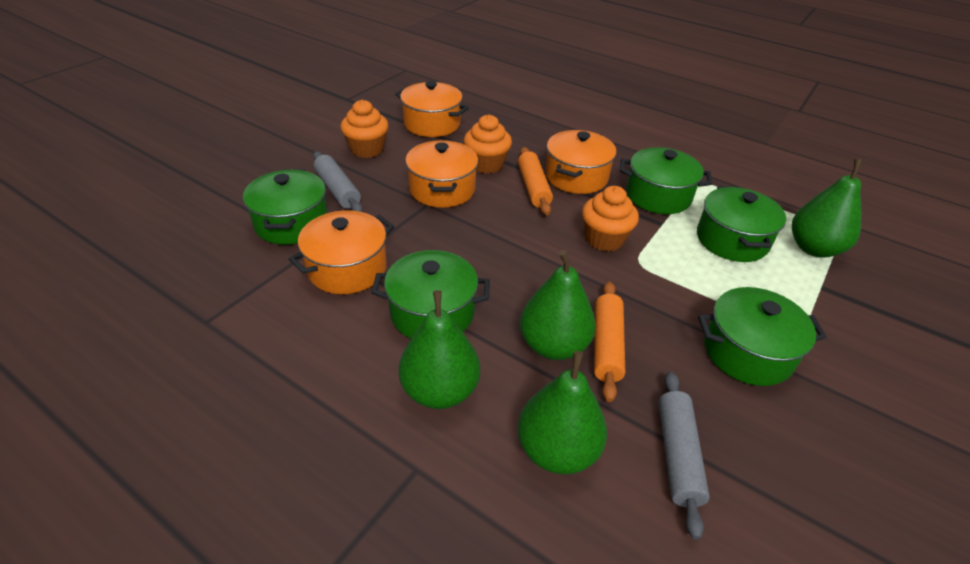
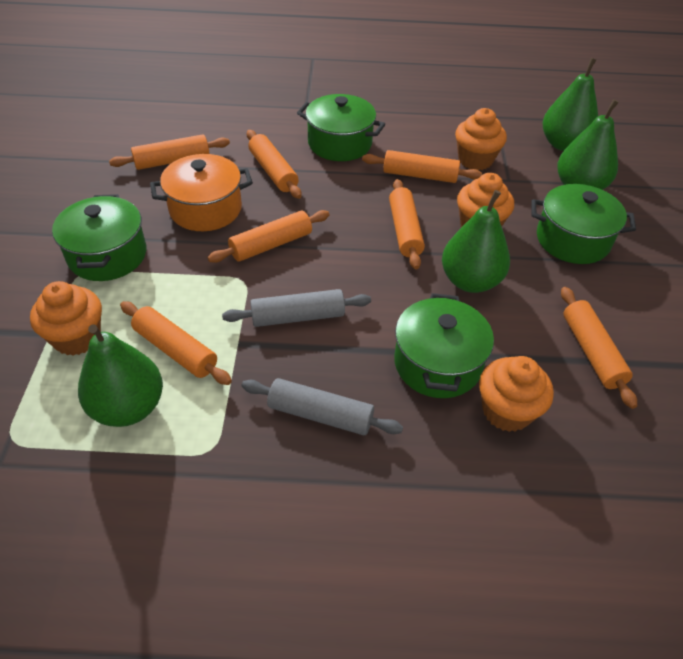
green pot: [243,169,328,245] [371,250,490,339] [620,147,712,214] [697,186,786,262] [698,287,827,386] = 5 -> [52,194,146,281] [297,94,385,161] [394,293,494,398] [531,184,636,264] = 4
orange cupcake: [341,100,389,158] [464,115,512,174] [582,186,639,252] = 3 -> [30,281,102,356] [455,108,507,170] [457,173,514,227] [479,356,554,432] = 4
orange pot: [289,210,394,294] [395,81,469,137] [405,140,478,208] [545,130,616,194] = 4 -> [150,154,253,231] = 1
orange rolling pin: [518,147,553,215] [594,282,625,402] = 2 -> [109,134,230,170] [120,301,232,385] [208,210,330,263] [247,130,302,199] [362,150,482,183] [389,179,425,269] [561,287,637,409] = 7

